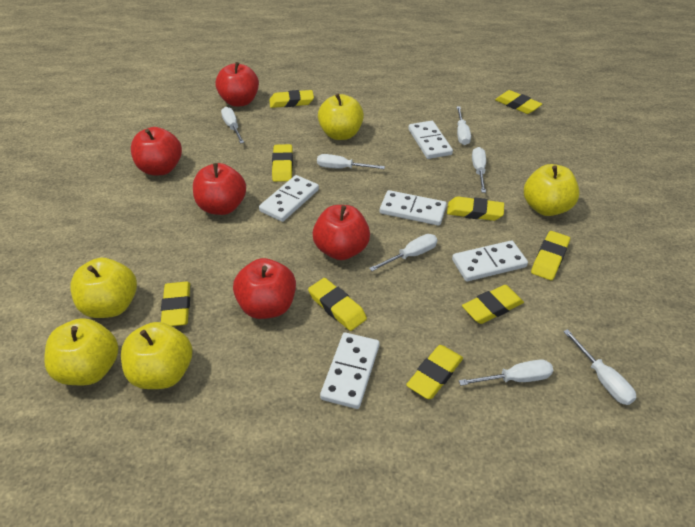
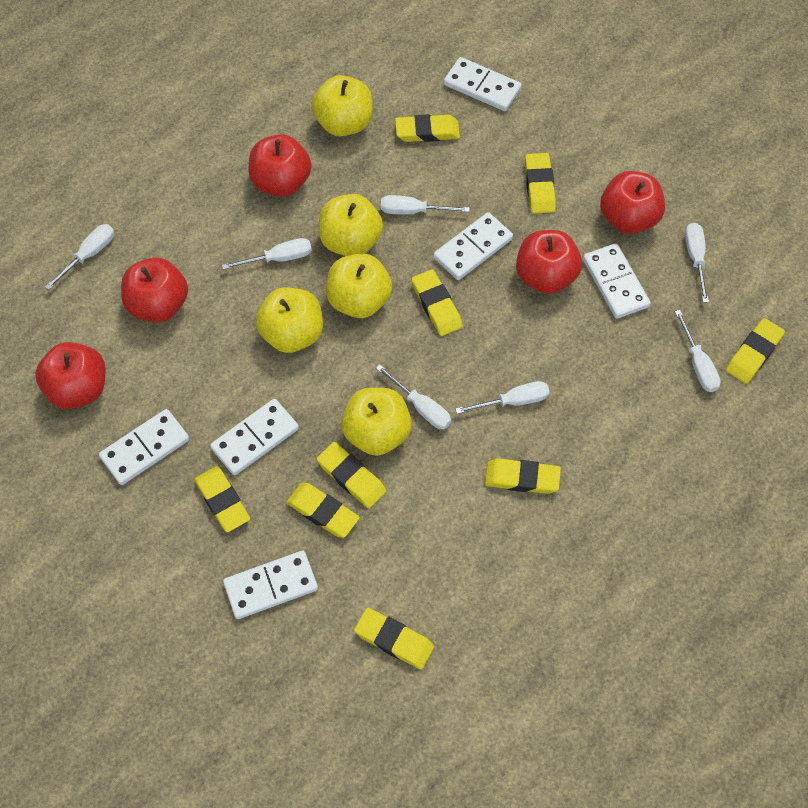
white domino: [259,175,319,222] [320,332,380,409] [380,190,447,226] [409,121,453,159] [452,240,528,282] = 5 -> [99,409,189,485] [210,399,299,475] [223,551,318,619] [433,212,513,280] [444,57,521,111] [583,243,651,319] = 6

